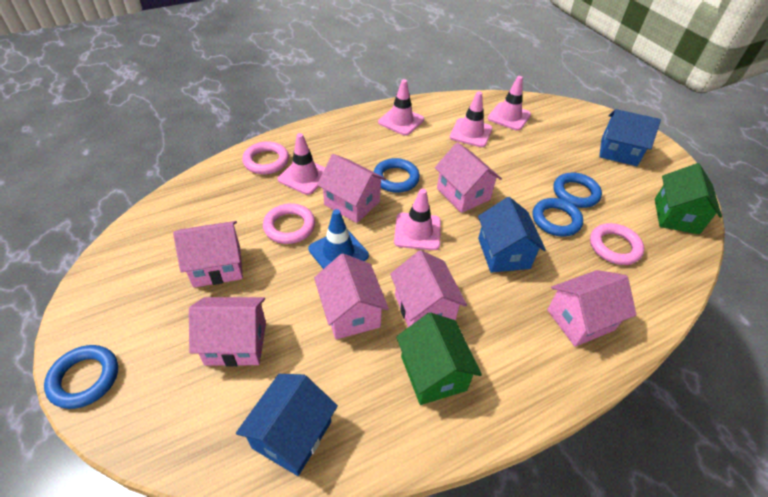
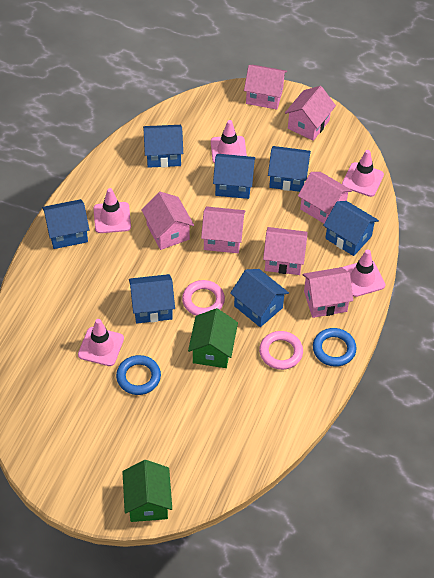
blue house: [236,374,338,476] [478,197,546,273] [599,109,661,166] = 3 -> [42,199,89,249] [129,274,175,323] [143,125,183,168] [213,154,255,199] [230,269,289,327] [268,146,311,192] [323,201,379,256] = 7
blue ring: [44,345,118,409] [374,158,420,193] [532,198,583,237] [553,172,602,208] = 4 -> [116,355,161,395] [313,328,357,367] = 2
blue traffic cone: [308,209,369,269] = 1 -> none = 0
pink ring: [242,141,289,174] [263,203,315,244] [590,223,644,265] = 3 -> [182,280,225,316] [259,331,303,370] = 2

